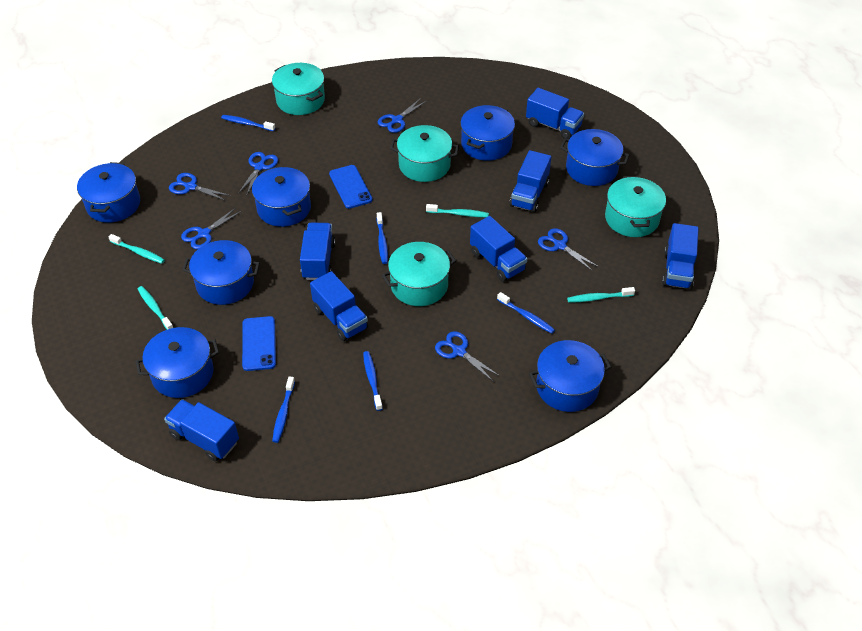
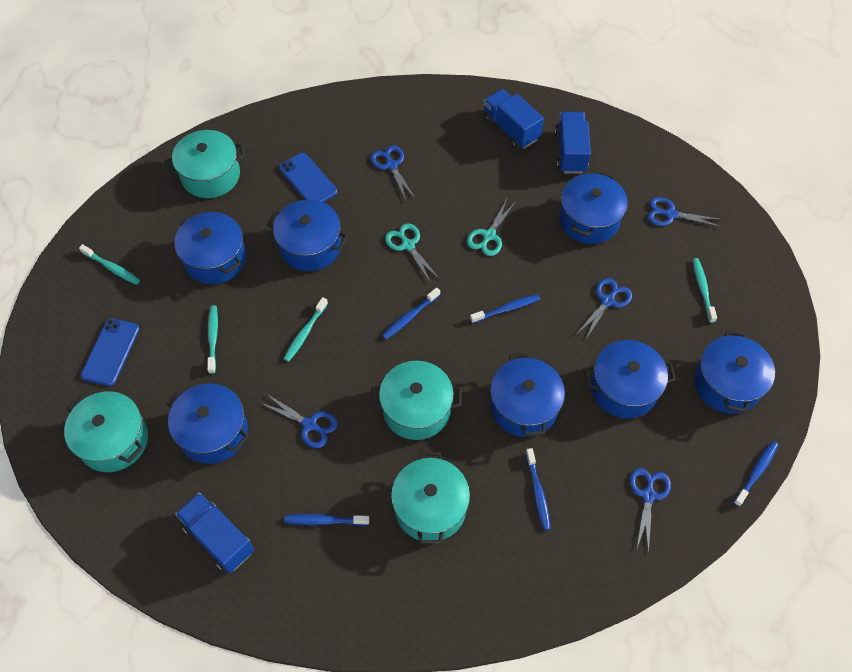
blue scissors: [169,173,231,201] [181,208,242,249] [238,152,278,196] [378,98,426,133] [435,331,500,382] [538,228,599,271] = 6 -> [260,394,338,448] [371,146,415,200] [577,278,632,340] [630,468,671,554] [648,197,722,227] = 5
blue truck: [164,399,239,461] [300,223,335,280] [310,271,368,341] [470,216,527,282] [510,150,551,212] [526,88,584,139] [662,223,699,290] = 7 -> [175,493,254,573] [483,89,544,149] [555,112,591,174] = 3
turquoise scissors: none = 0 -> [385,223,439,283] [467,199,515,256] = 2

